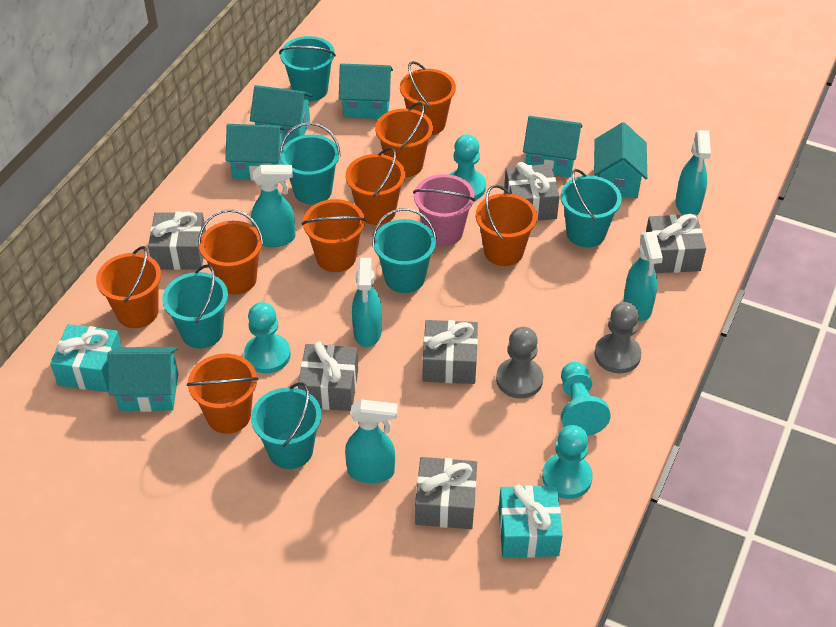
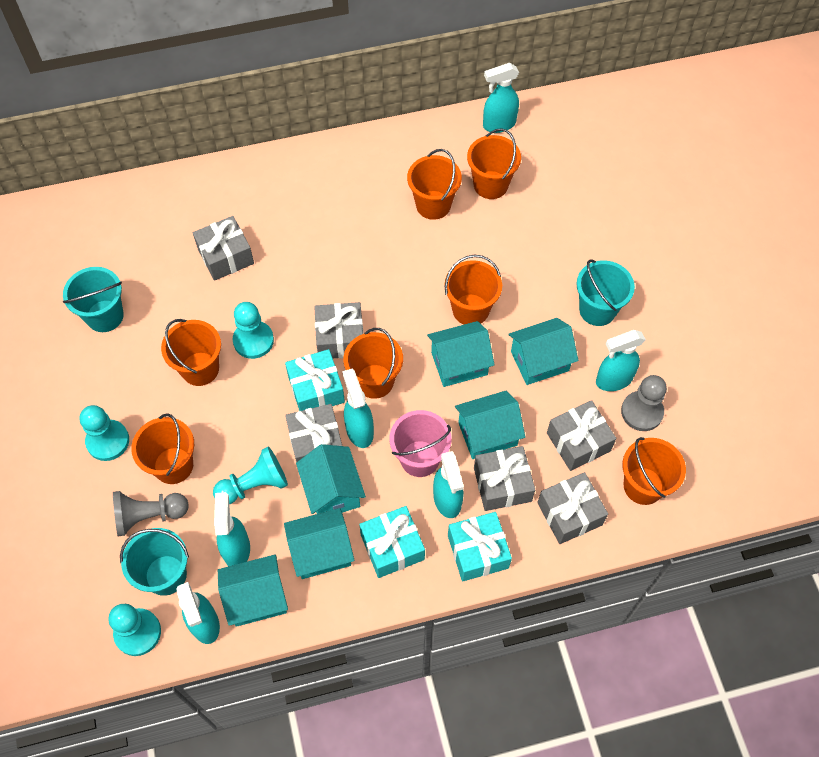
orange bucket: [96,246,161,328] [187,354,259,434] [198,209,264,295] [302,199,366,272] [346,147,405,225] [375,102,433,177] [400,61,456,135] [476,185,537,266] = 8 -> [131,413,194,484] [161,319,221,386] [343,328,403,399] [407,149,462,220] [445,255,502,325] [467,128,521,199] [622,437,686,505] = 7
turquoise bucket: [162,265,228,348] [251,382,322,469] [279,36,336,102] [279,122,341,205] [372,208,437,293] [561,169,622,248] = 6 -> [63,267,124,332] [120,528,189,596] [576,259,635,326] = 3
turquoise gift: [50,324,122,392] [499,485,563,558] = 2 -> [285,349,345,411] [359,506,425,578] [448,512,512,582] = 3
turquoise spray bottle: [251,165,296,247] [345,399,398,483] [352,258,382,347] [623,232,663,321] [675,130,711,215] = 5 -> [176,582,220,644] [214,492,250,566] [342,369,374,448] [433,451,464,518] [483,63,519,133] [596,330,646,391] = 6

